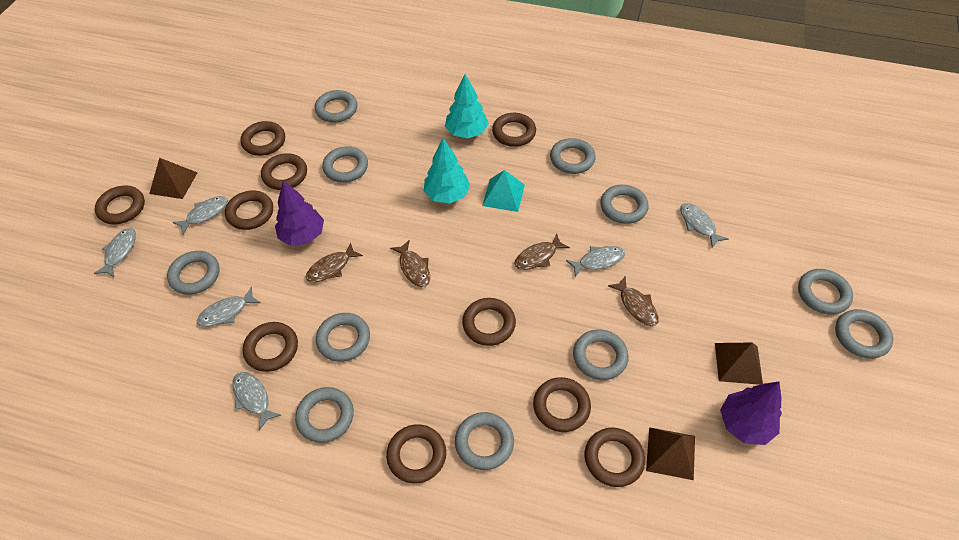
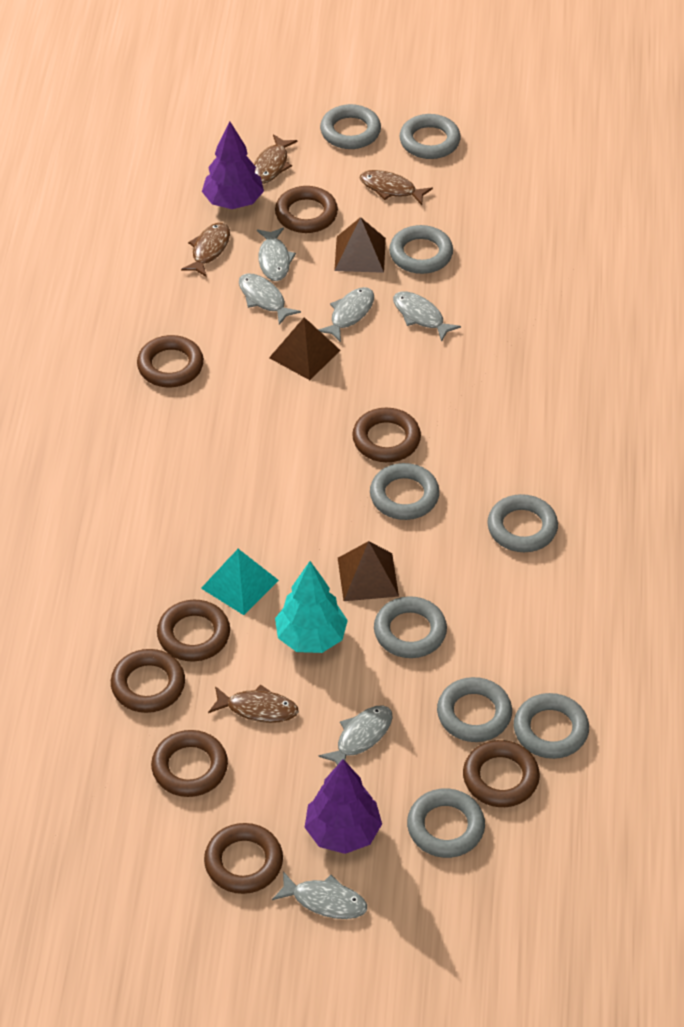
brown ring: [95,186,145,224] [225,190,273,230] [240,121,285,156] [243,322,298,372] [261,153,307,190] [386,424,446,483] [462,298,516,346] [492,113,536,147] [533,377,591,432] [585,428,645,487] = 10 -> [111,649,185,713] [137,335,204,387] [151,730,228,797] [157,600,230,662] [204,823,283,894] [275,186,338,233] [352,408,421,462] [463,740,540,807] = 8
grey ring: [167,251,220,295] [295,387,354,443] [315,90,357,123] [316,313,370,362] [322,146,368,183] [455,412,514,470] [550,138,596,174] [573,329,629,380] [600,185,649,224] [798,269,853,315] [835,309,894,359] = 11 -> [320,104,381,149] [370,463,440,520] [374,596,447,658] [389,225,453,274] [400,114,461,159] [407,789,485,858] [437,677,512,742] [487,494,558,552] [514,693,589,759] = 9
turquoise tree: [424,138,470,204] [445,74,489,138] = 2 -> [275,561,348,653] = 1

